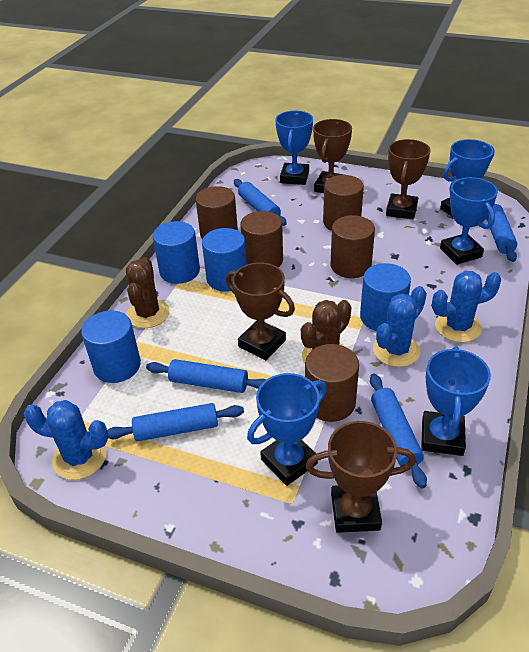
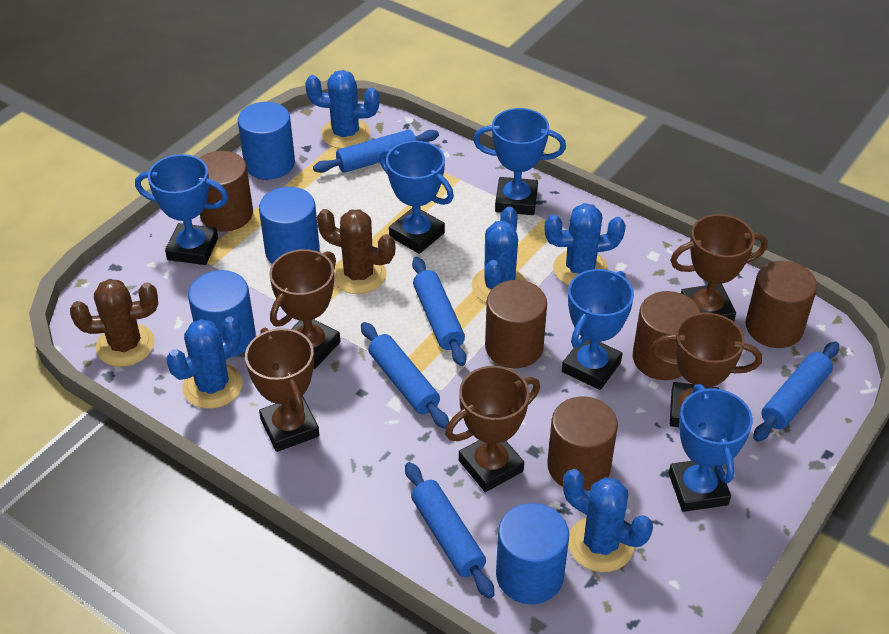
blue cactus: [24,400,109,480] [373,286,427,367] [432,271,501,343] = 3 -> [166,317,243,409] [305,70,380,149] [472,207,526,303] [544,203,626,285] [563,469,653,572] = 5
brown trophy: [226,262,295,360] [306,421,416,533] [313,119,352,193] [386,139,430,219] = 4 -> [245,328,320,452] [269,249,340,369] [445,366,540,492] [651,312,762,427] [670,214,768,322] = 5

